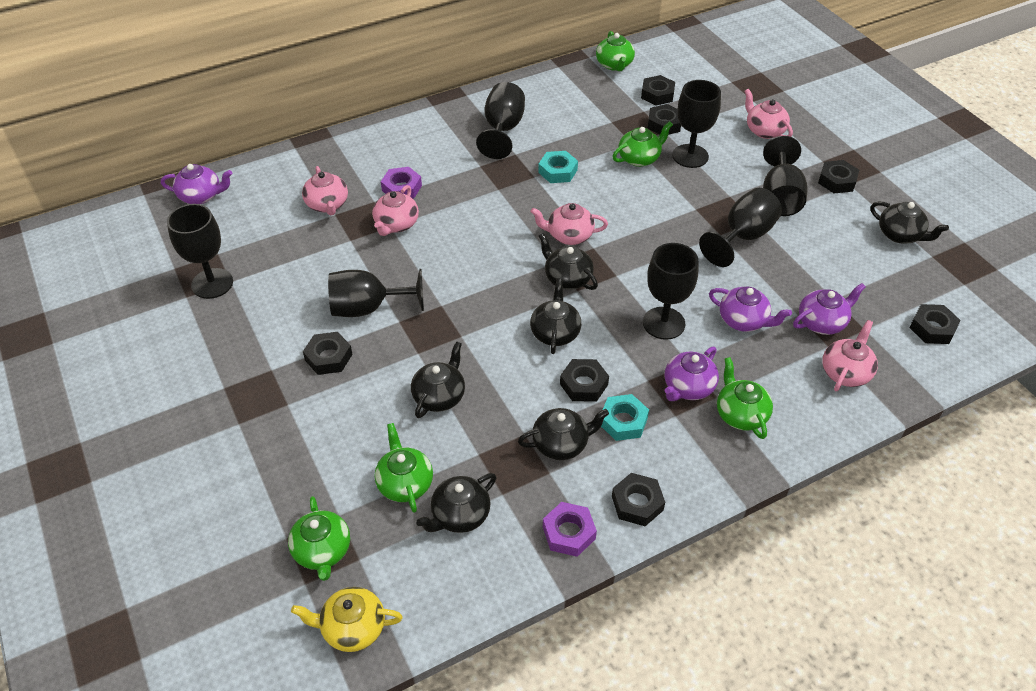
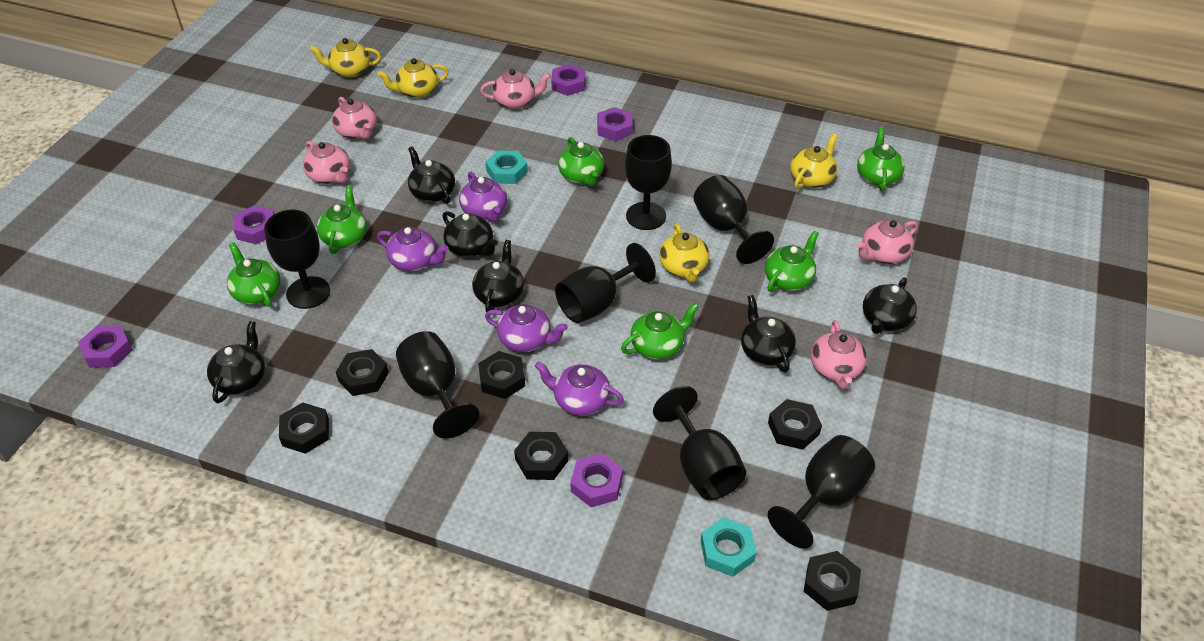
black nut: [303,332,353,375] [560,359,609,402] [612,473,665,526] [641,75,675,105] [647,104,681,135] [818,160,859,193] [909,304,961,344] = 7 -> [279,402,329,454] [336,349,389,396] [478,351,525,399] [514,432,568,480] [768,399,822,450] [803,551,861,611] = 6
green teapot: [288,496,350,581] [375,423,433,513] [596,31,635,71] [612,121,673,167] [717,357,773,439] = 5 -> [227,242,281,307] [317,185,367,254] [558,137,604,186] [621,303,699,360] [765,230,819,292] [857,127,905,191] = 6
purple nut: [381,167,422,199] [543,502,597,557] = 2 -> [78,325,133,368] [233,205,274,244] [551,64,585,96] [570,453,623,507] [597,107,633,141] = 5
yellow teapot: [291,587,403,652] = 1 -> [310,38,381,77] [378,58,449,98] [659,224,709,282] [790,133,838,189] = 4

